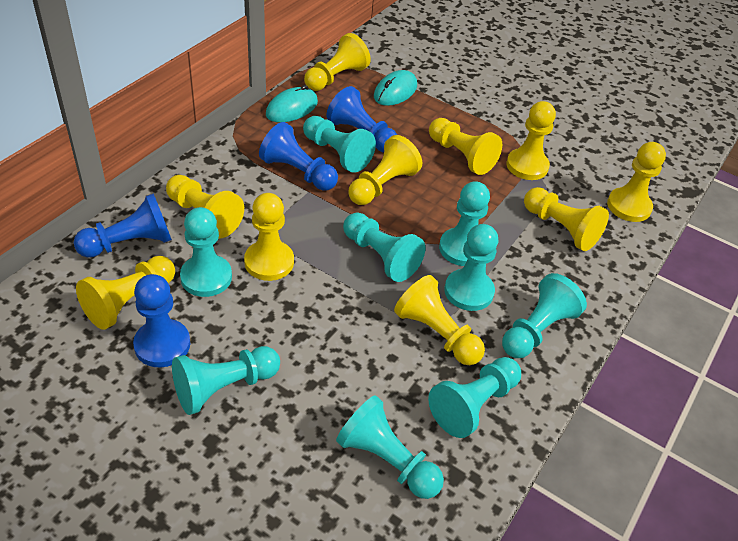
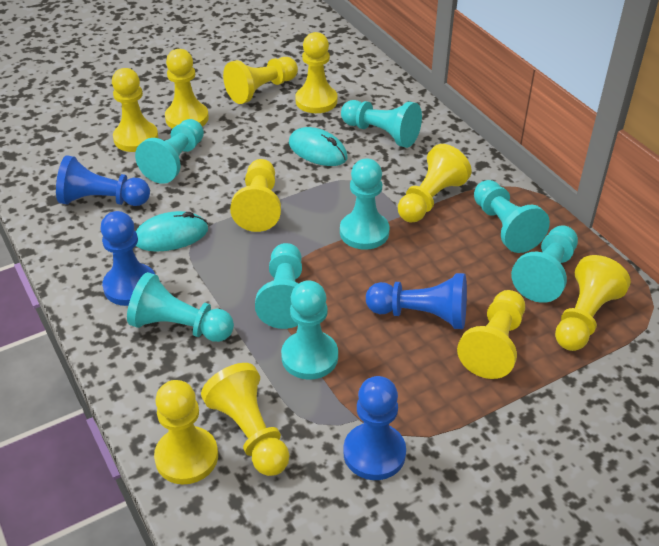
turquoise pawn: [172,346,280,415] [180,207,232,297] [303,116,376,173] [336,395,444,499] [343,212,425,282] [428,357,521,438] [439,181,490,266] [444,224,498,311] [502,273,587,358] = 9 -> [127,272,234,342] [135,119,204,184] [255,243,302,329] [281,280,338,380] [340,158,390,250] [341,100,422,148] [474,180,550,253] [511,225,578,303] = 8

